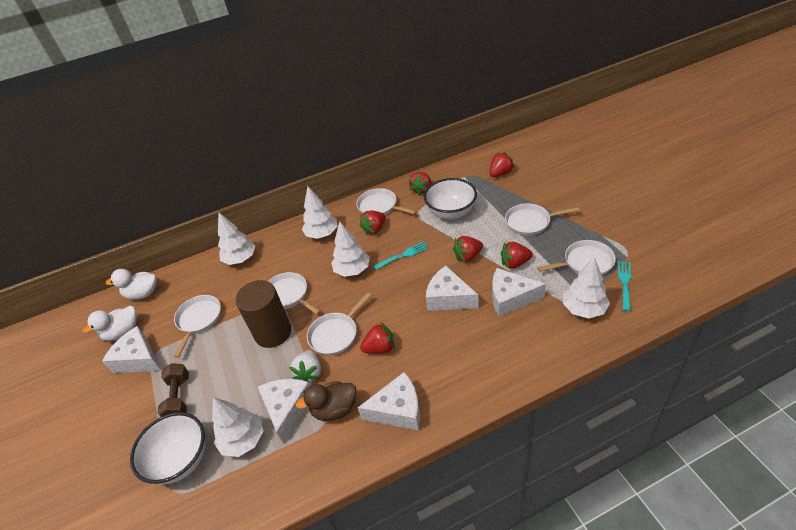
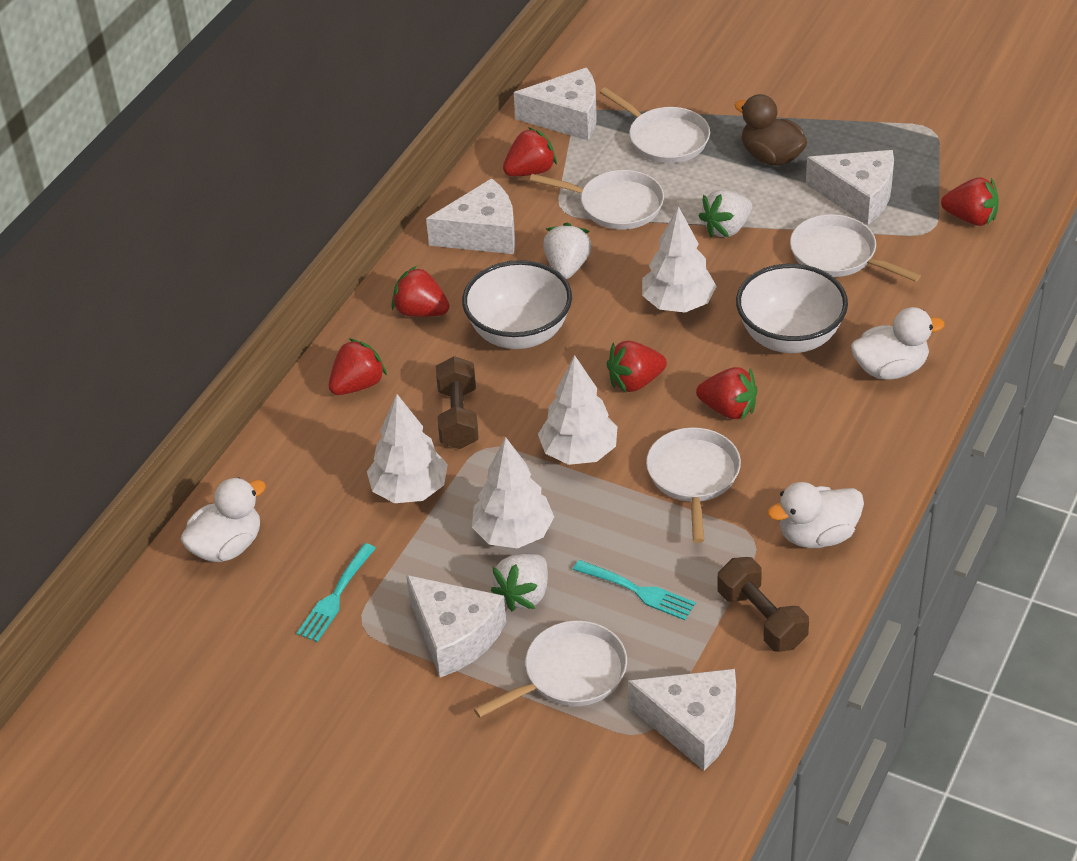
brown cylinder: [235,280,291,348] = 1 -> none = 0
brown dumbbell: [158,363,189,417] = 1 -> [436,356,479,449] [717,557,809,652] = 2
white duck: [82,305,137,341] [106,269,157,300] = 2 -> [180,477,266,562] [767,482,864,548] [851,307,945,380] = 3
white pan: [174,295,221,358] [268,272,321,315] [307,292,371,355] [356,188,417,215] [505,203,580,236] [537,240,616,275] = 6 -> [474,621,627,718] [530,170,664,230] [600,87,710,163] [646,427,741,543] [790,214,921,282] = 5
white strawberry: [289,350,321,382] = 1 -> [490,554,548,611] [543,223,592,280] [699,190,752,237] = 3
white tree: [212,397,263,457] [218,213,255,265] [302,187,337,239] [331,222,370,277] [563,257,610,319] = 5 -> [367,394,448,503] [472,437,554,549] [538,355,618,465] [642,206,717,312] = 4

